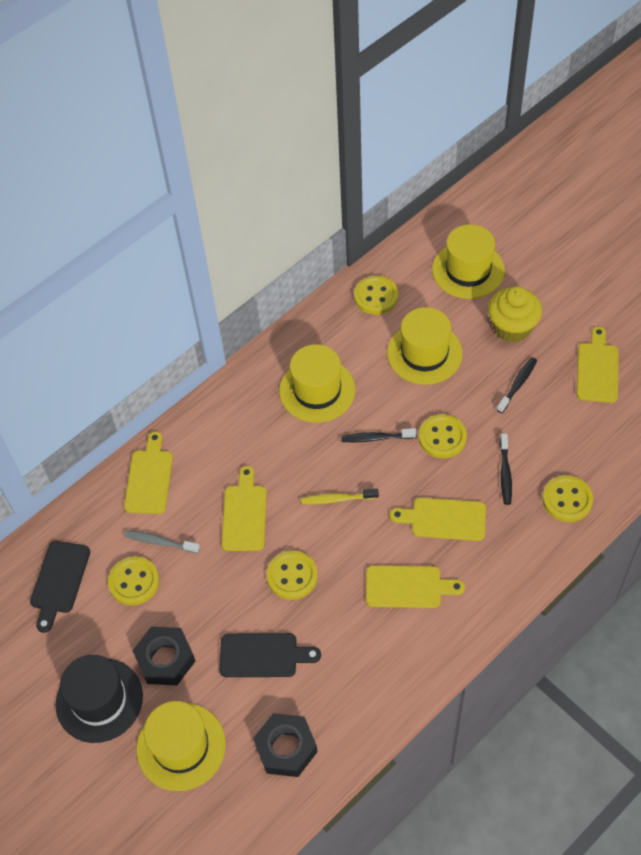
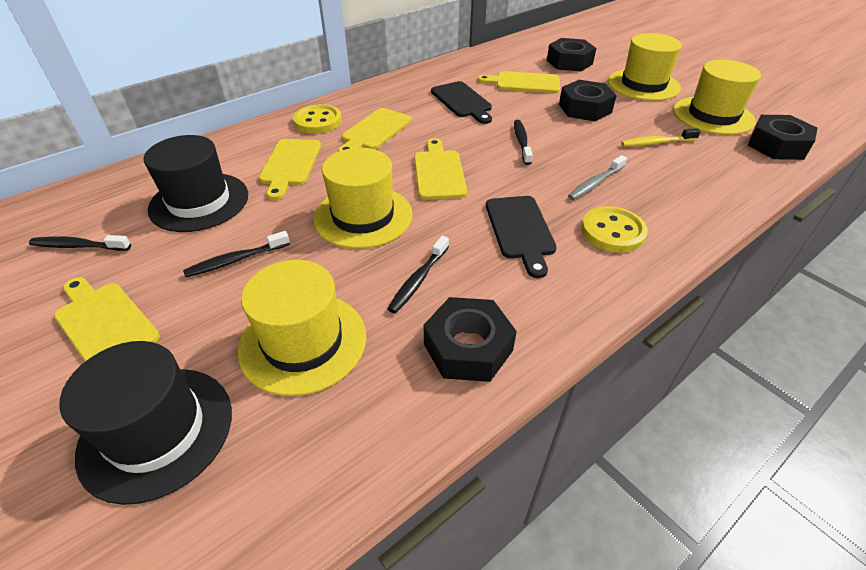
black hat: [56,655,143,743] = 1 -> [59,341,232,505] [144,135,248,232] = 2
black nut: [132,626,195,685] [254,713,318,777] = 2 -> [424,297,517,382] [547,38,596,71] [559,80,617,121] [748,115,817,160] = 4
black toothbrush: [341,428,417,443] [497,357,537,413] [500,433,512,505] = 3 -> [29,235,131,251] [183,231,290,277] [387,236,449,313] [514,120,533,165] = 4
yellow button: [108,556,159,606] [267,551,318,600] [354,276,398,315] [419,414,467,458] [543,475,593,522] = 5 -> [293,104,342,133] [581,206,648,253] = 2
yellow cupcake: [488,286,542,342] = 1 -> none = 0

